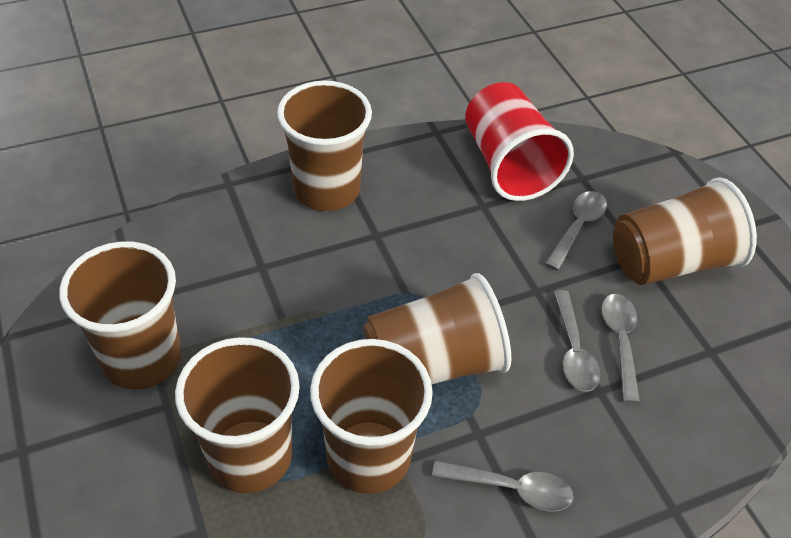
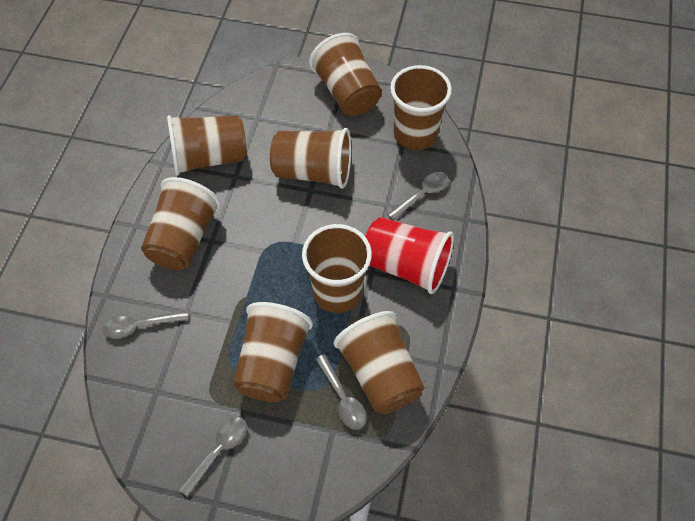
brown cup: [59,241,181,389] [175,337,300,493] [277,80,372,211] [310,339,433,494] [363,273,511,384] [613,178,757,285] = 6 -> [141,177,221,270] [167,115,247,176] [233,302,313,402] [270,128,351,189] [302,224,372,313] [309,33,382,116] [334,311,425,414] [390,65,452,150] = 8

